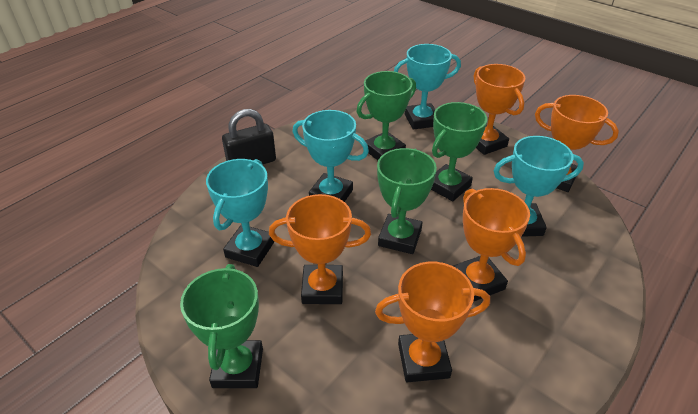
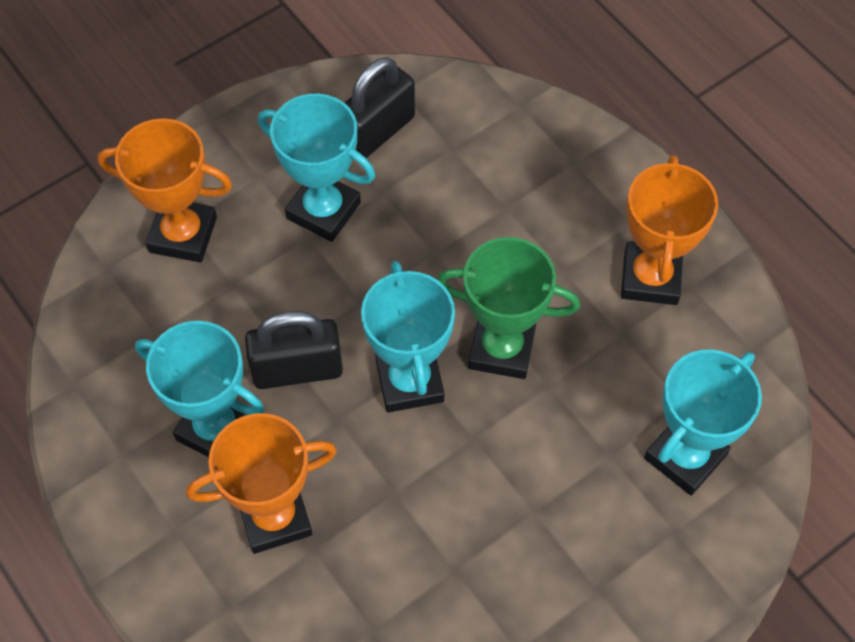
black padlock: [222,109,276,164] = 1 -> [245,311,343,389] [344,57,415,158] = 2
green trophy: [180,264,263,388] [357,71,416,160] [377,148,437,254] [431,102,487,201] = 4 -> [437,237,580,379] = 1
orange trophy: [269,194,371,304] [375,262,490,382] [453,188,530,302] [474,64,525,155] [535,95,619,192] = 5 -> [98,118,232,262] [186,413,337,554] [621,155,718,305] = 3

